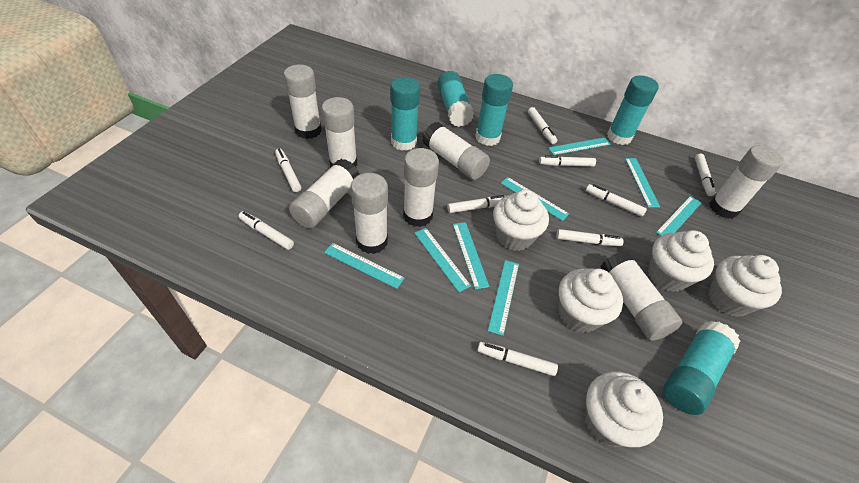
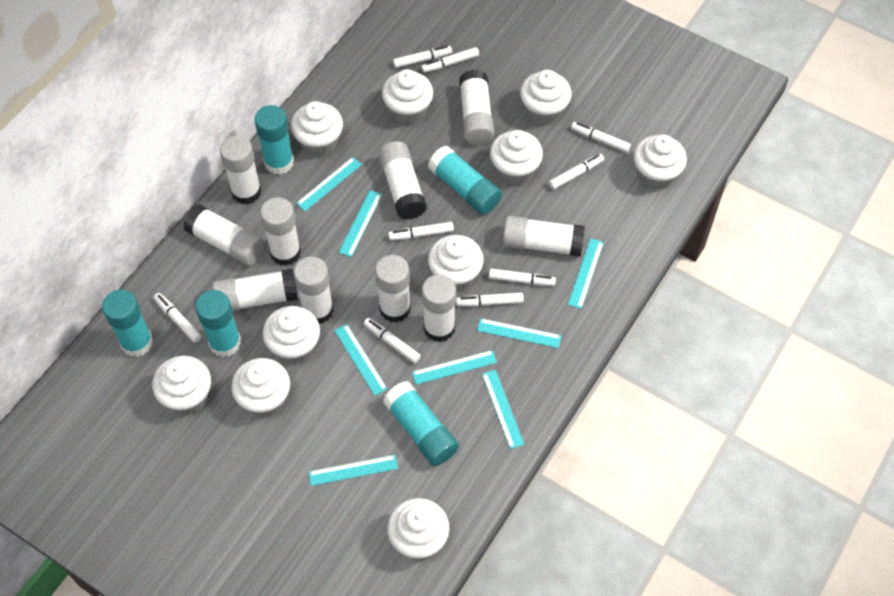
white cupcake: [493,190,549,251] [559,268,623,333] [584,372,663,447] [648,230,714,292] [708,255,782,317] = 5 -> [152,356,211,415] [231,358,290,417] [263,306,320,364] [291,101,343,157] [382,69,433,125] [387,498,450,560] [428,235,484,291] [490,130,543,185] [520,70,572,125] [634,135,687,190] = 10
white glue stick: [284,64,322,139] [289,159,360,228] [321,97,358,168] [351,173,388,254] [403,148,439,227] [422,122,490,180] [600,251,682,341] [709,145,784,219] = 8 -> [183,204,265,266] [212,269,298,311] [220,135,261,204] [260,197,301,266] [294,257,334,324] [375,255,411,323] [378,141,427,220] [422,275,456,342] [459,70,495,146] [503,216,585,257] = 10

